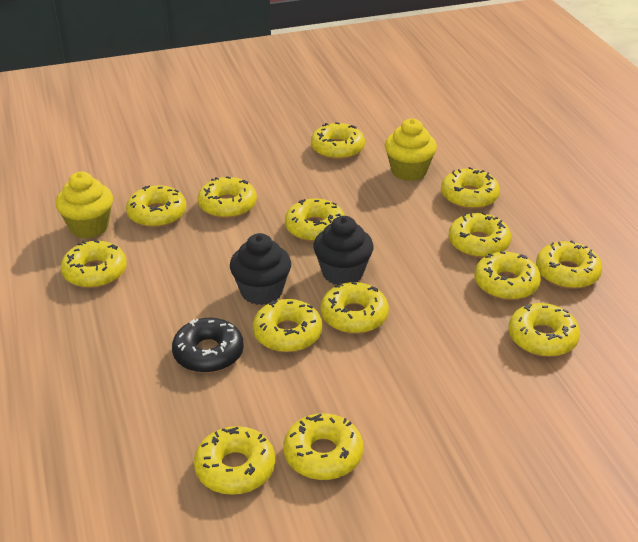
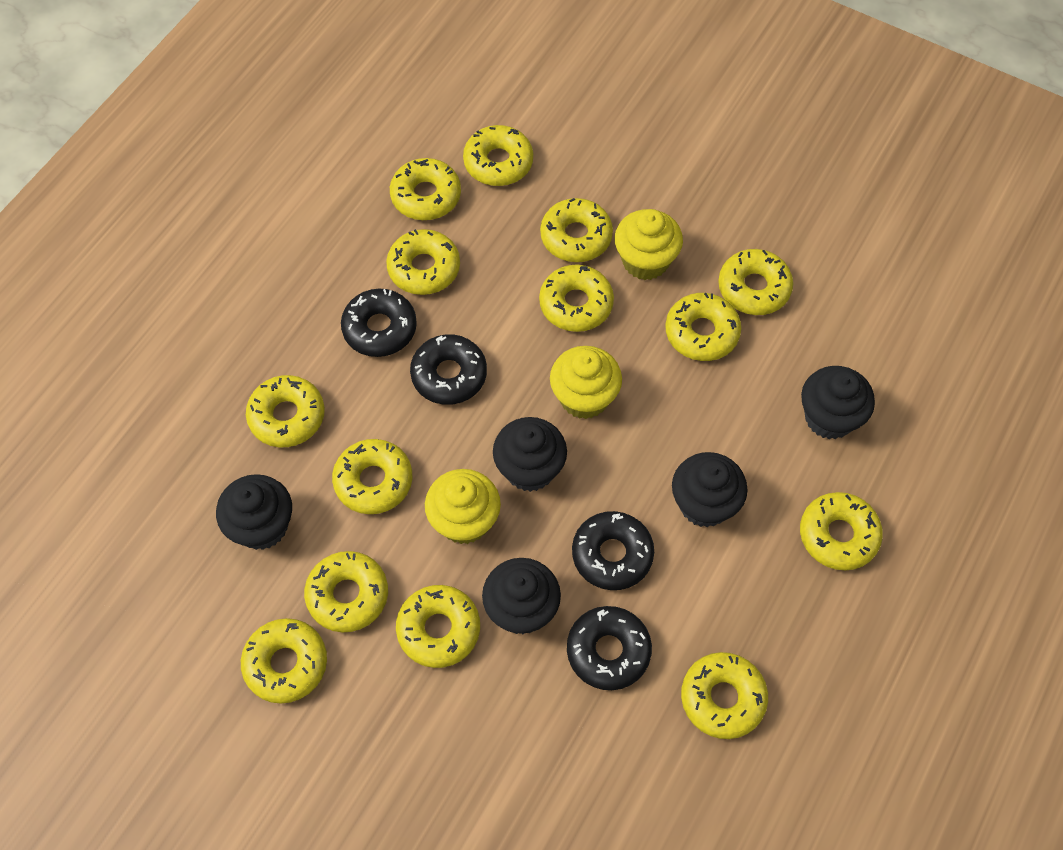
black cupcake: [230,233,291,305] [313,216,373,285] = 2 -> [216,474,292,550] [482,558,561,634] [493,417,567,492] [672,452,748,527] [801,366,875,439] = 5
black donut: [172,318,244,373] = 1 -> [341,289,417,357] [410,334,487,405] [567,606,652,690] [572,511,654,590] = 4
yellow cupcake: [56,172,113,238] [385,118,437,181] = 2 -> [425,469,501,544] [550,346,622,419] [614,209,683,280] = 3

